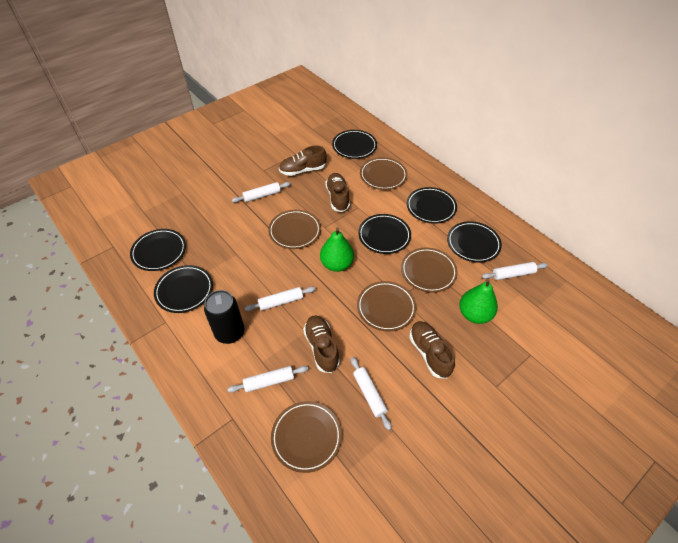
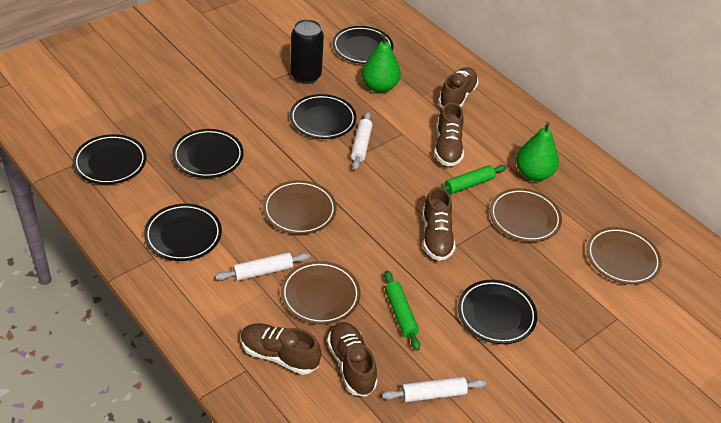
brown plate: [268,210,321,249] [271,401,342,473] [357,281,416,332] [360,157,407,190] [401,248,458,293] = 5 -> [263,180,337,234] [281,261,361,325] [490,188,562,242] [587,227,662,285] = 4
brown shoe: [279,145,327,176] [303,316,340,373] [325,173,350,212] [409,321,455,378] = 4 -> [241,323,321,375] [327,322,377,397] [422,187,456,261] [434,102,464,166] [438,67,479,108] = 5
green rolling pin: none = 0 -> [384,270,420,350] [442,165,507,194] = 2
white rolling pin: [227,366,308,393] [232,182,291,203] [245,287,316,311] [351,357,391,430] [482,262,548,280] = 5 -> [215,252,310,281] [351,112,373,170] [382,377,486,402] = 3

